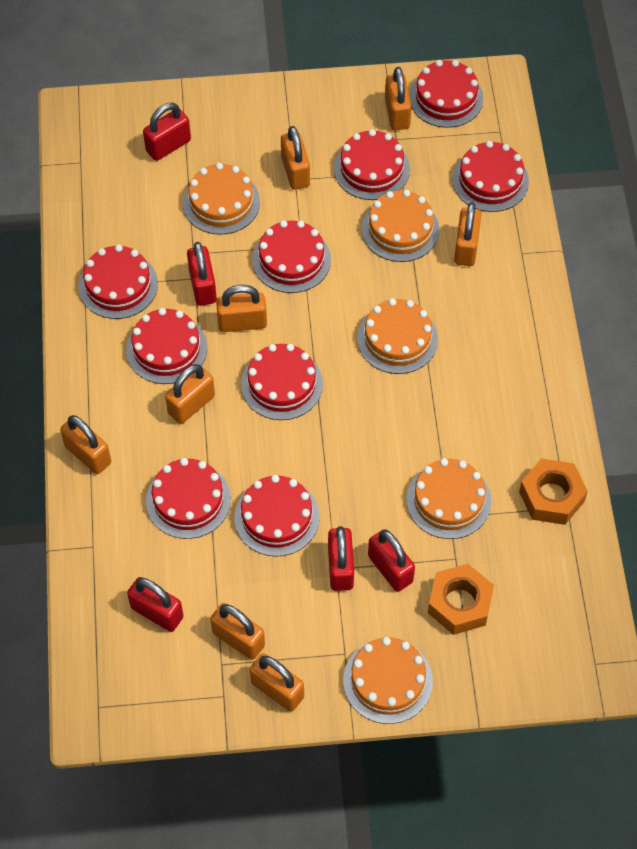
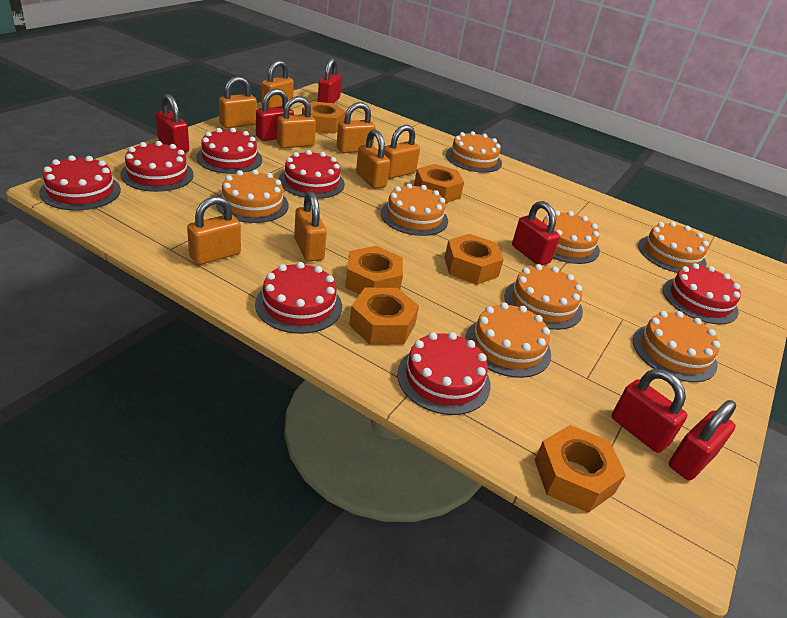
orange cake: [183,163,260,235] [343,637,433,724] [357,298,438,374] [362,190,439,262] [406,458,491,539] = 5 -> [216,169,289,223] [381,183,448,236] [446,131,502,173] [465,302,551,378] [505,264,583,330] [543,210,600,264] [633,311,720,382] [638,222,709,273] = 8
orange nut: [428,564,494,635] [519,459,588,525] = 2 -> [302,102,346,134] [345,246,403,295] [349,288,419,345] [414,164,464,203] [444,234,504,285] [535,425,626,513] = 6
red cake: [79,245,158,319] [126,308,207,384] [146,458,231,539] [234,475,320,557] [241,344,323,420] [252,220,331,293] [334,129,410,200] [409,60,484,128] [452,141,529,212] = 9 -> [39,155,121,210] [120,141,194,192] [196,128,262,174] [255,262,342,334] [279,150,345,199] [397,332,491,415] [663,263,741,324] = 7
red padlock: [127,577,184,632] [143,103,191,161] [187,242,217,306] [328,526,354,591] [368,529,415,592] = 5 -> [156,94,189,153] [256,89,294,141] [317,58,342,103] [512,201,560,266] [612,369,687,453] [669,400,737,480] = 6

